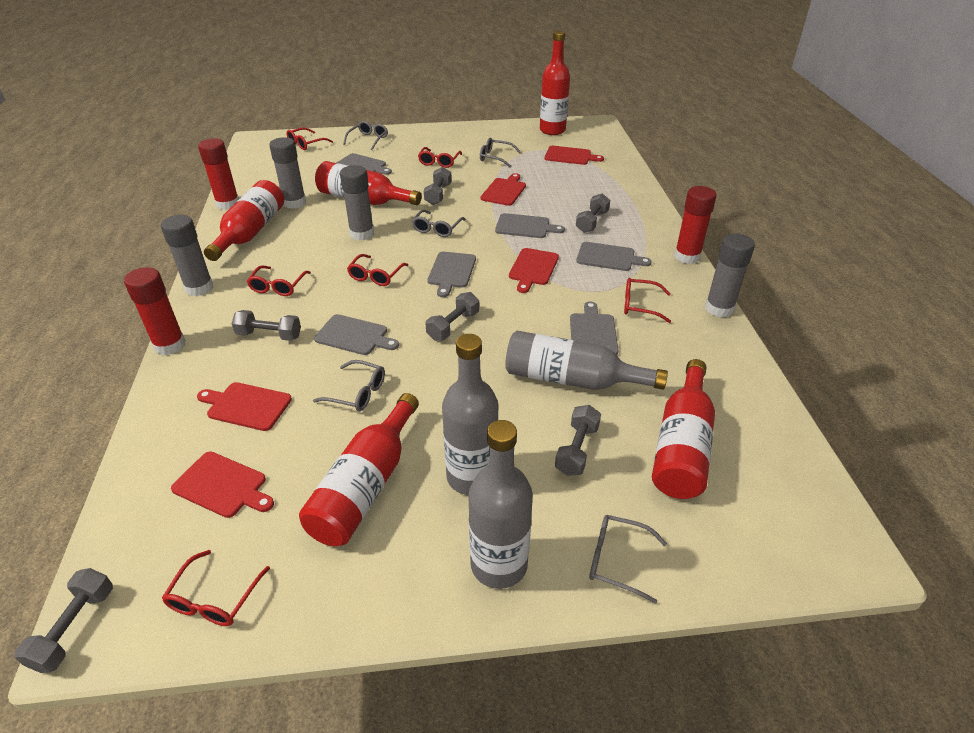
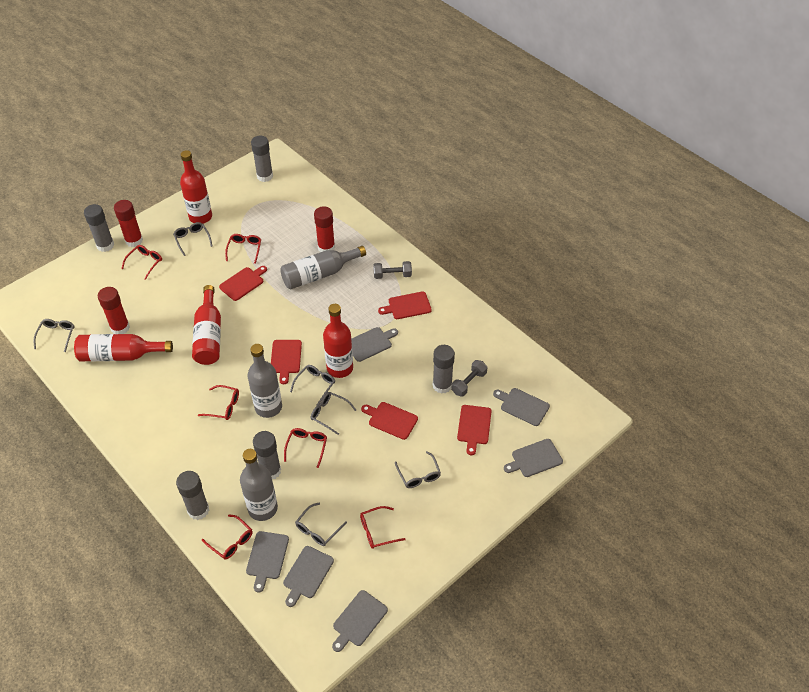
grey dumbbell: [15,568,113,673] [231,310,301,341] [424,167,451,205] [425,292,479,341] [555,405,601,476] [576,193,610,233] = 6 -> [373,261,412,279] [451,360,487,397] = 2
grey glasses: [313,360,385,411] [343,121,388,150] [412,209,466,237] [480,138,521,168] [589,515,667,604] = 5 -> [33,319,74,352] [173,222,212,256] [290,365,335,406] [295,503,347,546] [311,392,356,435] [395,451,441,488] = 6
grey glue stick: [161,215,213,296] [269,137,306,209] [340,165,374,241] [705,233,755,318] = 4 -> [84,204,114,252] [176,471,209,520] [251,136,273,182] [253,431,281,480] [433,345,455,394] = 5
red bottle: [204,180,284,261] [299,393,419,546] [315,161,422,205] [540,31,570,135] [652,359,715,499] = 5 -> [74,334,173,361] [180,150,212,224] [192,285,221,365] [323,304,353,378] = 4

